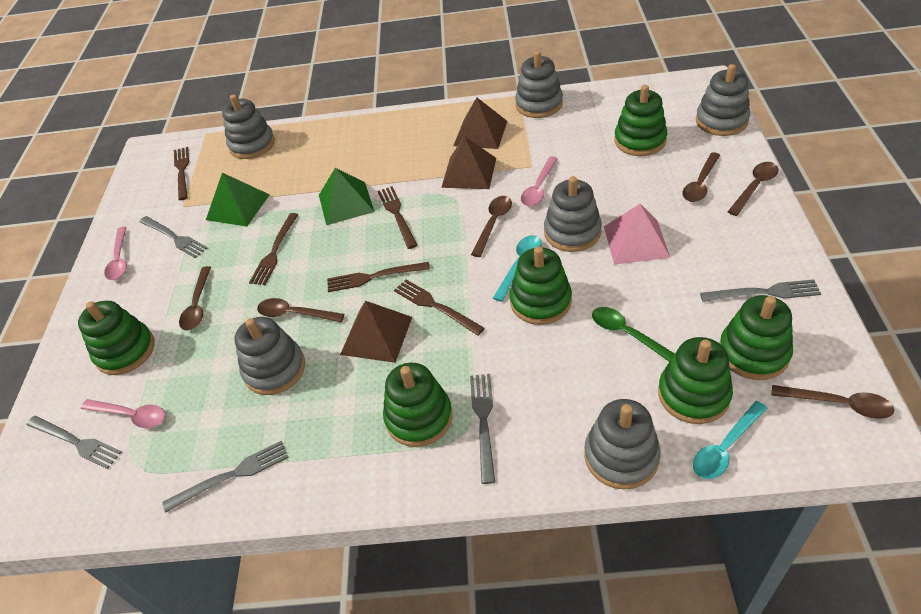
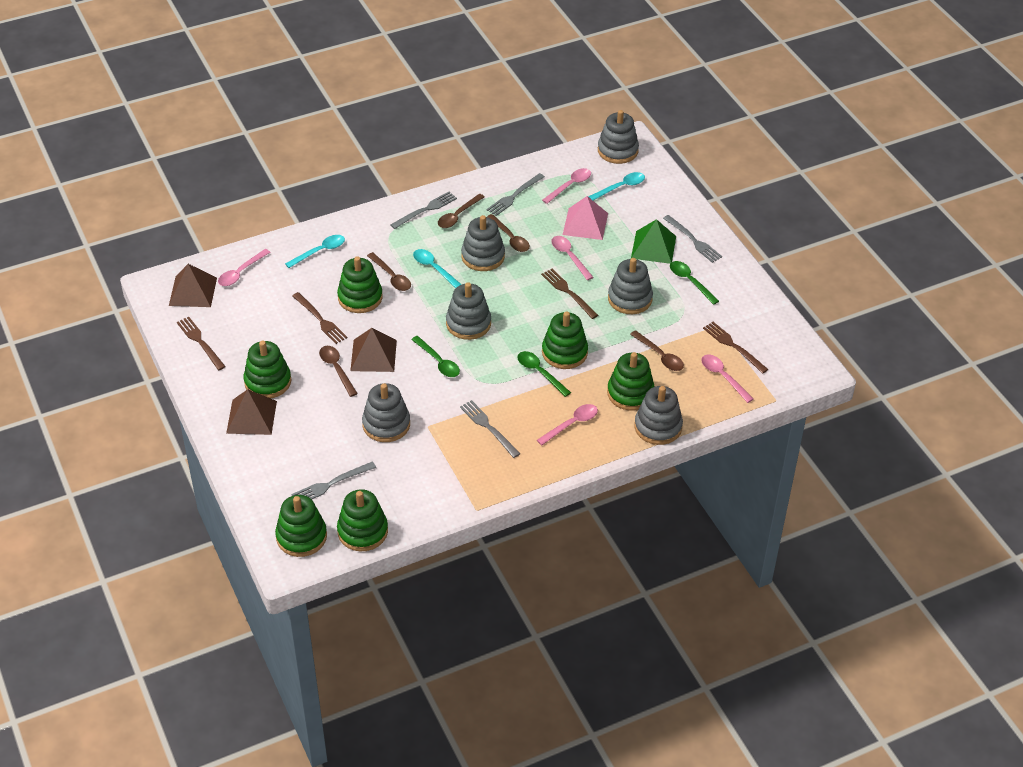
brown fork: [174,147,189,200] [249,213,298,285] [327,262,430,292] [378,186,417,249] [394,279,485,336] = 5 -> [177,317,226,370] [292,292,347,344] [541,269,598,319] [703,322,768,373] = 4
brown spoon: [179,266,211,330] [257,298,344,322] [471,196,512,257] [682,152,720,202] [728,162,779,216] [772,385,894,419] = 6 -> [319,346,358,397] [367,252,411,291] [438,194,485,228] [487,214,530,252] [630,330,684,371] = 5
green pyramid: [206,173,270,227] [319,168,374,225] = 2 -> [631,219,676,264] = 1
green spoon: [592,307,675,362] = 1 -> [411,336,460,377] [518,351,571,397] [670,261,719,305] = 3
pink spoon: [81,399,165,428] [104,227,127,280] [521,156,558,206] = 3 -> [218,249,271,286] [537,404,598,445] [542,168,591,204] [551,236,594,280] [701,355,753,403] = 5
turquoise spoon: [493,235,542,302] [693,401,767,479] = 2 -> [285,235,345,268] [413,249,462,288] [588,172,645,200] = 3

